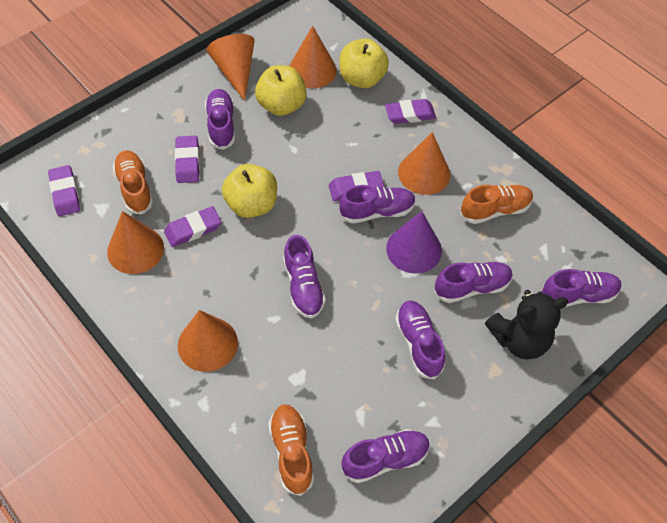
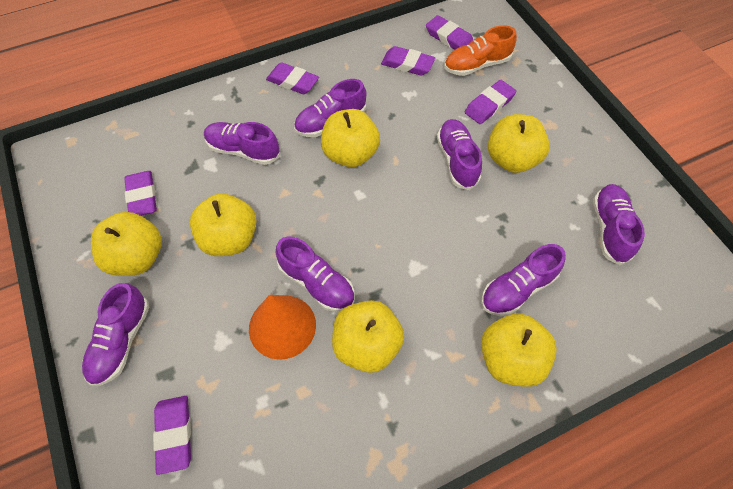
black teddy bear: [485,290,569,359] = 1 -> none = 0
orange cone: [107,211,164,274] [178,310,238,372] [206,34,255,101] [289,26,337,88] [398,132,450,195] = 5 -> [249,295,316,360] = 1
orange shoe: [113,150,153,214] [268,404,314,496] [460,185,533,224] = 3 -> [444,25,517,76] = 1
purple cone: [386,211,442,274] = 1 -> none = 0
purple eraser: [48,165,80,216] [164,206,221,247] [175,136,200,183] [329,171,384,201] [385,99,436,124] = 5 -> [124,171,157,216] [153,396,191,475] [266,62,319,94] [381,46,435,76] [426,15,473,50] [465,80,516,124] = 6
yellow apple: [222,164,277,218] [255,65,307,116] [339,38,389,88] = 3 -> [91,212,162,276] [190,193,256,256] [321,109,380,167] [332,300,404,373] [481,313,557,387] [488,114,550,173] = 6

